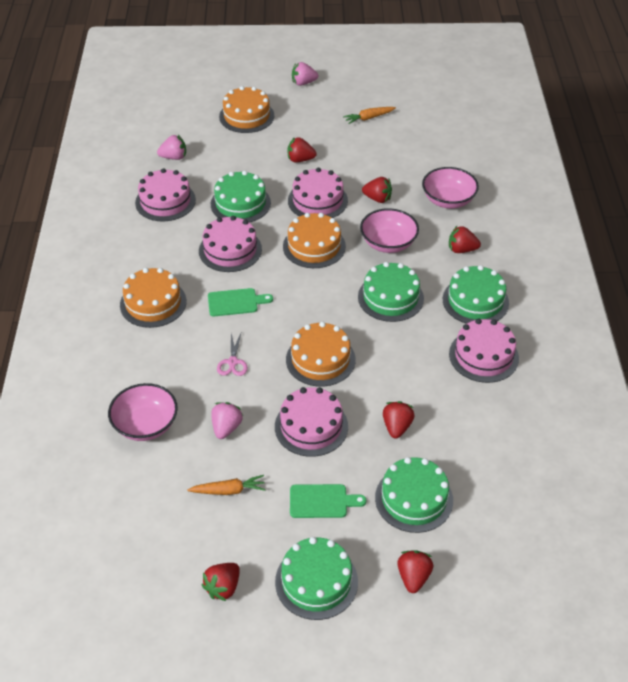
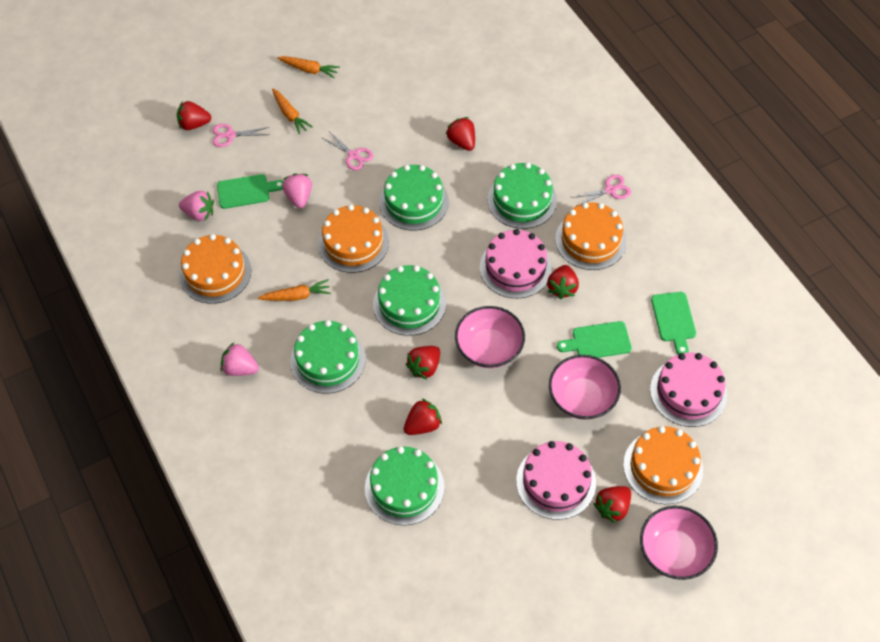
green cutting board: [208,288,273,316] [290,484,366,518] = 2 -> [217,174,284,209] [557,321,632,358] [651,292,696,354] = 3
orange carrot: [187,475,266,495] [343,107,396,124] = 2 -> [258,279,331,301] [272,88,313,134] [277,56,340,78] = 3
pink cake: [135,168,196,221] [199,216,262,272] [275,387,348,457] [288,168,348,218] [449,319,519,383] = 5 -> [480,229,552,298] [516,441,596,520] [650,353,727,427] = 3
pink scissors: [217,331,248,376] = 1 -> [212,124,269,147] [322,132,374,171] [572,175,631,206] = 3

